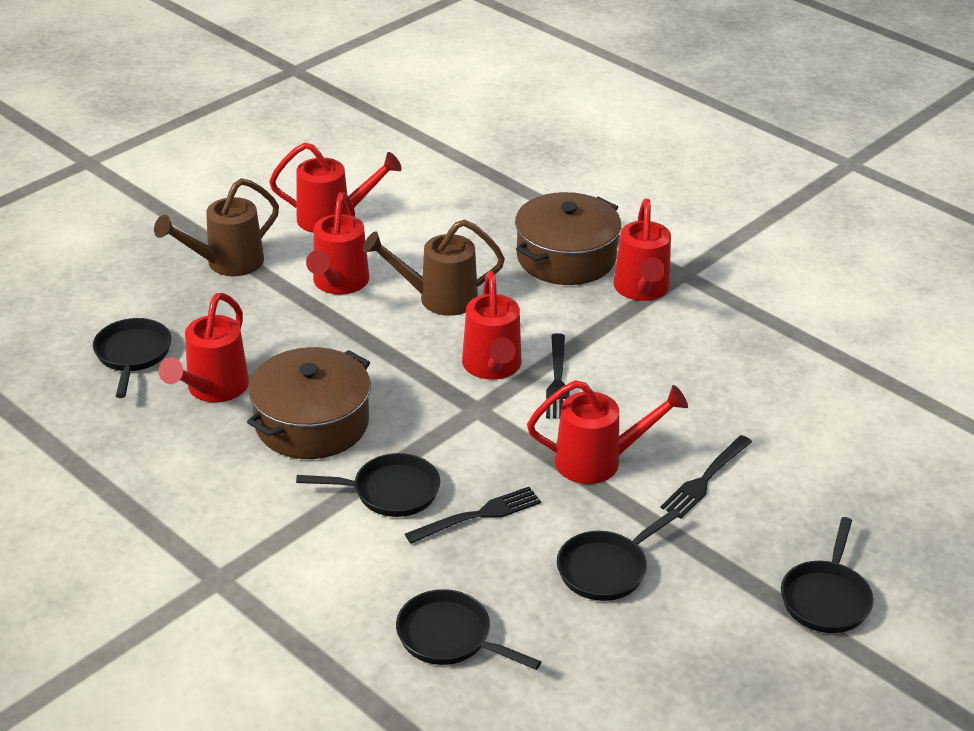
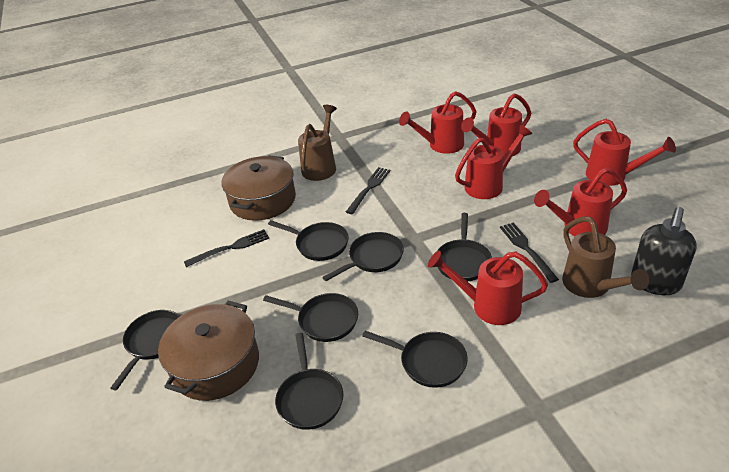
black pan: [93,318,171,398] [296,453,440,517] [396,589,541,670] [557,509,680,601] [781,517,874,633] = 5 -> [110,310,180,391] [263,293,358,342] [268,220,349,261] [275,333,343,430] [322,232,404,281] [362,331,468,388] [437,213,492,282] = 7
black soap dispenser: none = 0 -> [631,207,697,295] = 1

